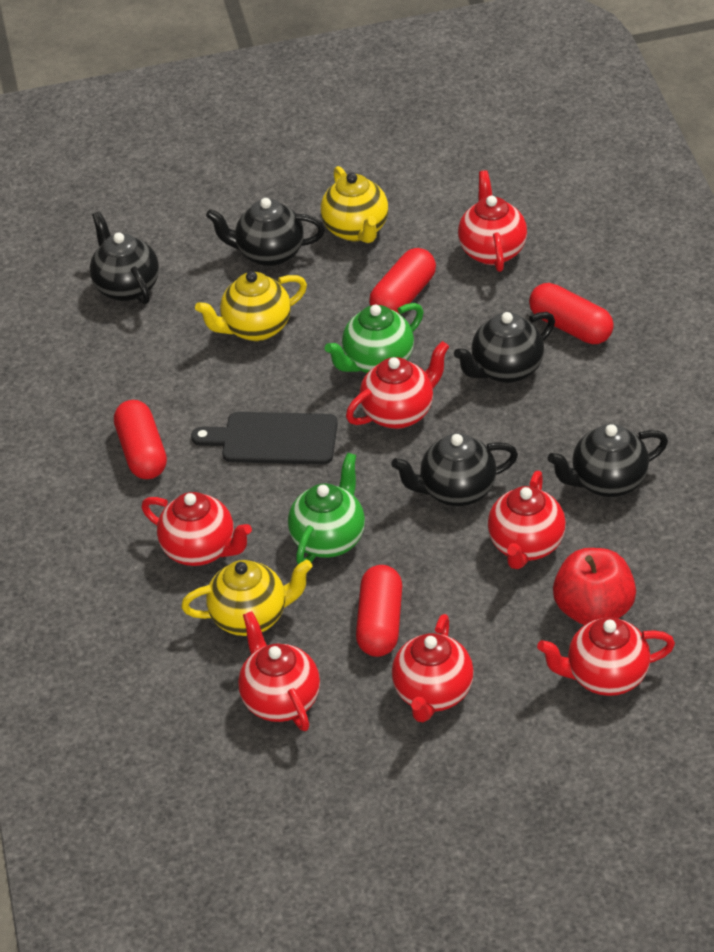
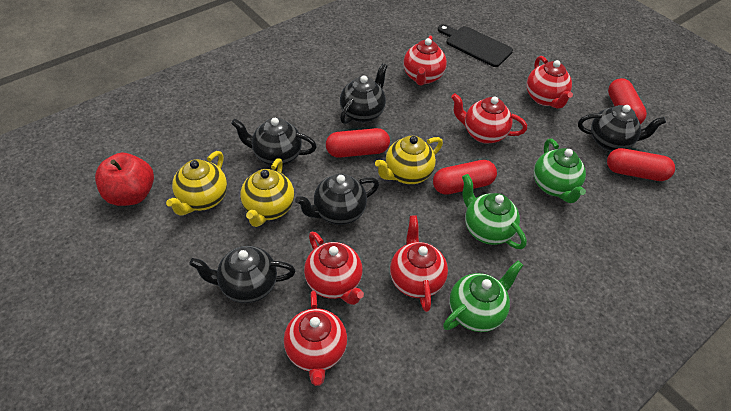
green teapot: [288,453,365,564] [325,303,424,373] = 2 -> [443,261,523,332] [462,174,527,249] [534,139,586,203] = 3
red teapot: [141,492,252,566] [238,611,320,731] [346,341,449,429] [392,614,474,722] [458,170,527,272] [488,471,566,569] [537,617,675,696] = 7 -> [284,291,347,386] [304,232,364,305] [390,215,448,312] [403,36,447,86] [451,93,527,144] [526,56,573,109] = 6

